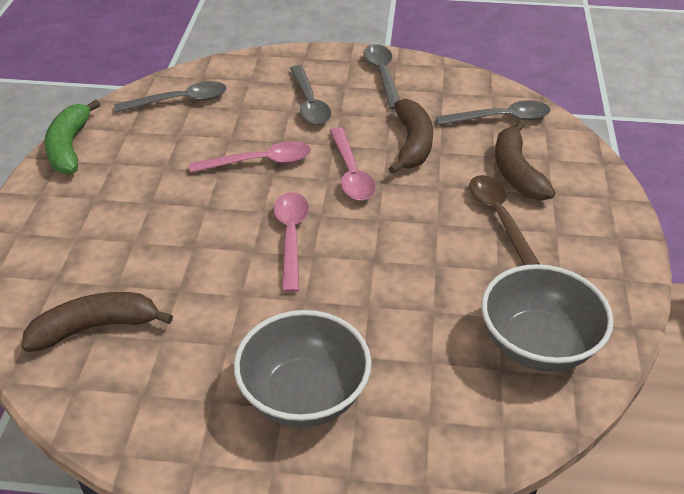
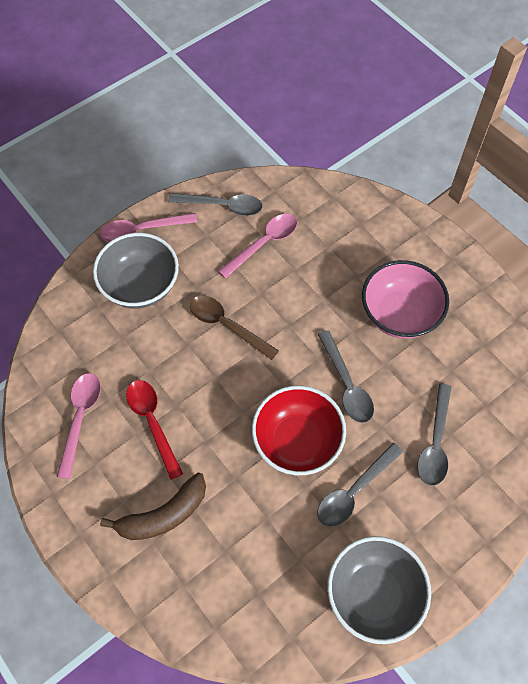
brown banana: [22,292,173,352] [389,99,433,174] [495,121,555,201] = 3 -> [100,473,206,540] = 1
green banana: [44,100,100,175] = 1 -> none = 0
pink bowl: none = 0 -> [362,260,449,339] = 1
red bowl: none = 0 -> [252,386,346,475] = 1
red spoon: none = 0 -> [126,380,183,480] = 1

